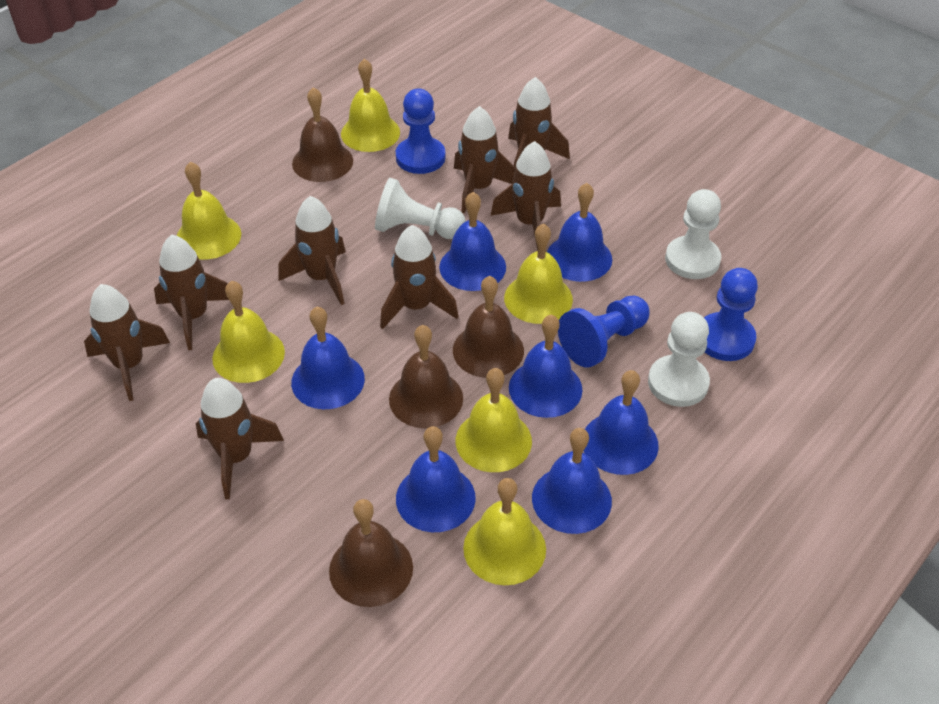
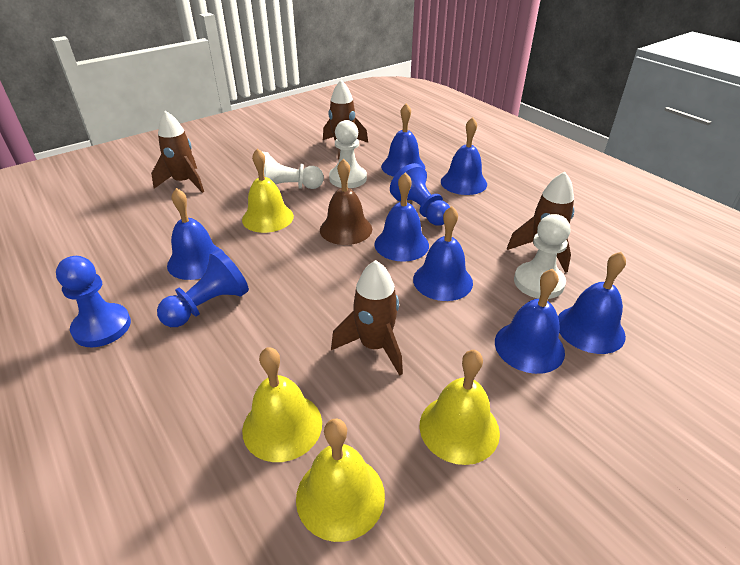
brown bell: [292,87,353,182] [329,499,413,607] [389,325,463,428] [453,276,524,378] = 4 -> [320,159,372,245] = 1
brown rocket: [84,284,170,401] [154,234,229,350] [196,378,284,499] [278,196,346,305] [380,225,459,329] [454,106,515,213] [491,141,561,251] [508,77,570,167] = 8 -> [151,111,204,193] [323,80,368,159] [331,260,403,376] [507,172,574,273] = 4
yellow bell: [176,162,241,260] [212,281,285,383] [341,58,400,152] [456,368,532,472] [463,478,546,585] [504,223,573,324] = 6 -> [242,148,294,233] [242,347,322,462] [296,418,385,542] [420,349,500,465] = 4

